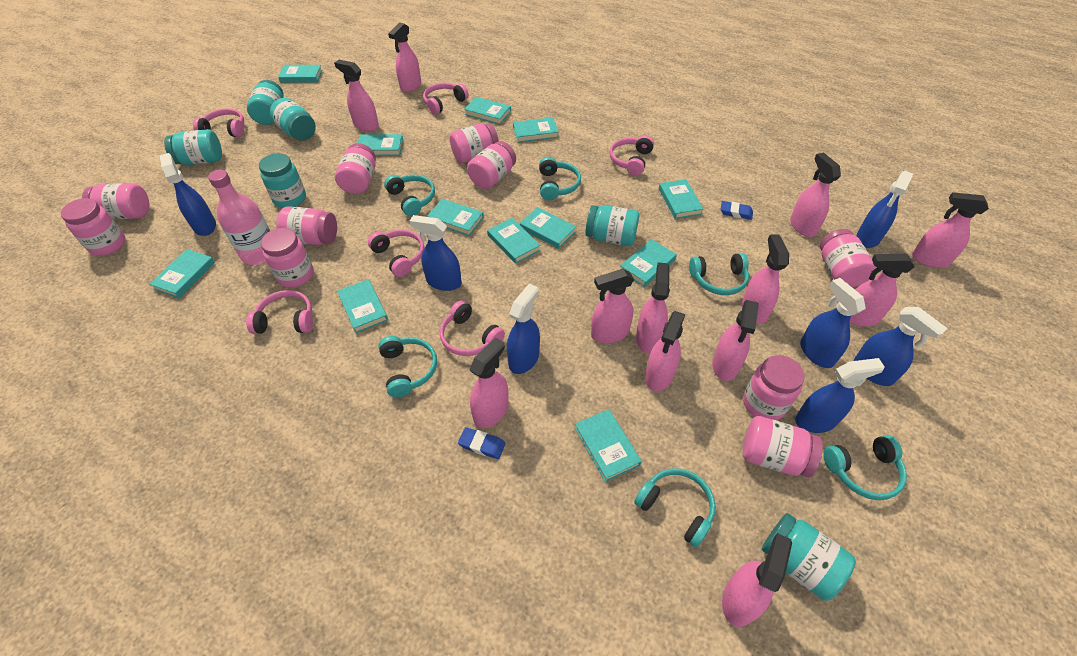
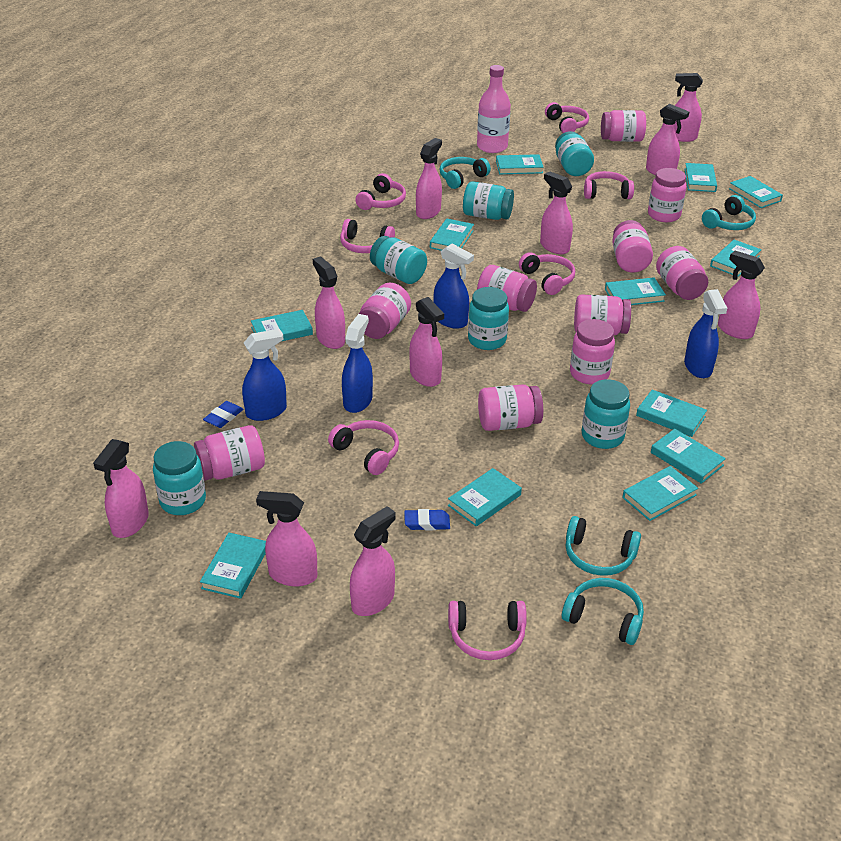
blue spray bottle: [160,153,216,236] [409,215,462,291] [507,284,540,374] [795,358,885,433] [800,278,866,368] [854,307,948,386] [857,171,913,248] = 7 -> [242,329,287,421] [342,314,373,413] [433,244,474,329] [684,289,727,378] = 4
pink headphones: [193,108,244,137] [246,290,313,334] [368,229,425,277] [423,83,469,114] [440,300,505,356] [610,135,654,176] = 6 -> [328,420,399,475] [340,219,395,253] [356,173,406,210] [448,601,527,660] [519,252,575,295] [545,102,589,133] [584,171,634,199] = 7
pink spray bottle: [334,60,379,131] [388,22,421,92] [469,337,509,428] [591,269,634,343] [636,262,670,354] [645,311,685,391] [712,300,759,381] [722,533,792,627] [742,234,789,324] [790,153,841,237] [850,254,914,326] [912,192,989,268] = 12 -> [93,439,149,538] [256,491,317,586] [313,256,345,349] [350,506,396,616] [409,297,444,387] [416,138,442,219] [540,172,573,254] [646,104,689,175] [674,73,703,142] [718,251,765,339] = 10
turquoise headphones: [378,336,437,398] [384,175,435,216] [539,157,581,200] [634,468,716,548] [689,253,749,295] [823,435,907,500] = 6 -> [440,157,491,189] [562,578,644,645] [566,516,641,576] [702,195,756,230] = 4

